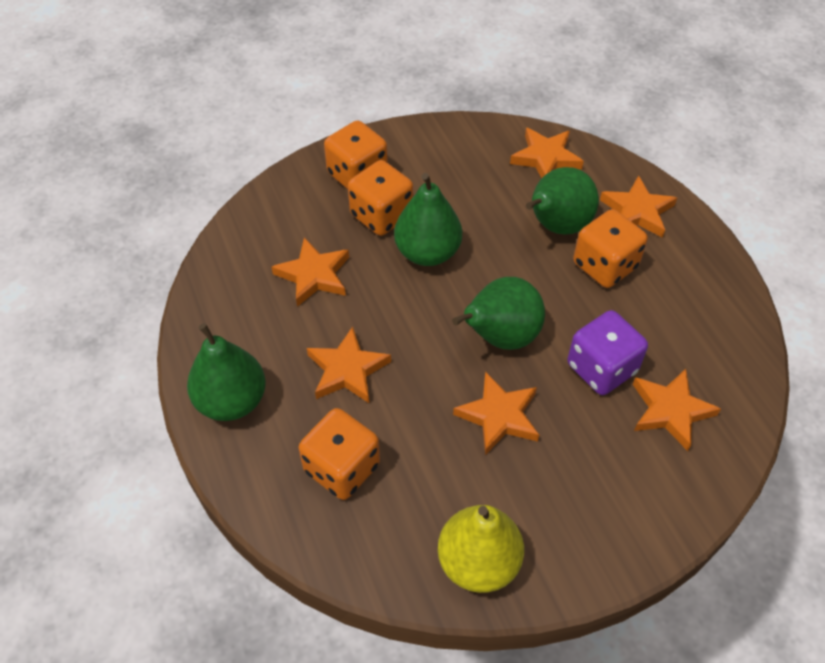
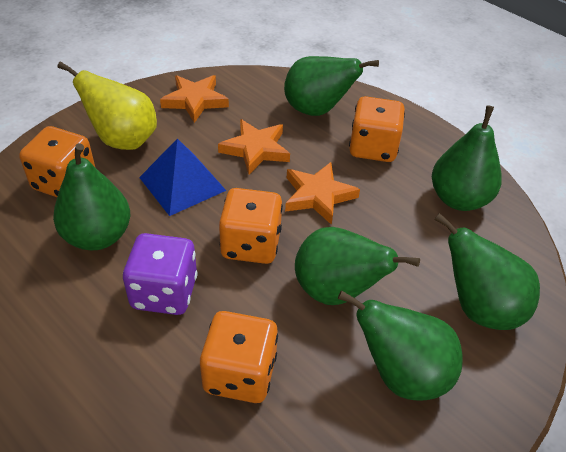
blue pyramid: none = 0 -> [139,138,226,216] = 1
green pear: [187,323,266,421] [394,173,462,266] [452,277,545,350] [526,167,599,234] = 4 -> [53,143,130,250] [284,56,379,116] [295,227,420,305] [338,290,463,401] [432,105,502,211] [434,213,540,330] = 6
orange star: [271,237,349,307] [307,327,391,403] [453,371,539,455] [510,128,584,178] [600,175,677,238] [633,369,721,451] = 6 -> [160,75,229,123] [218,119,290,175] [285,162,360,225] = 3

